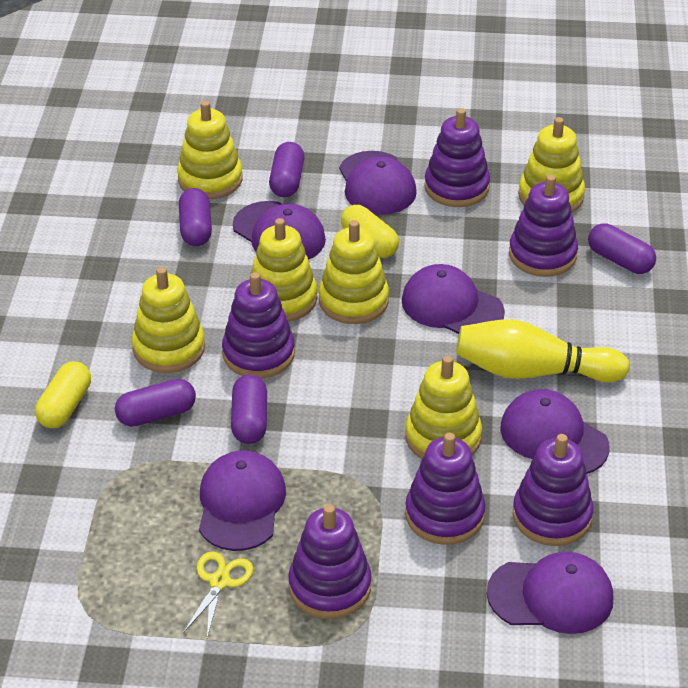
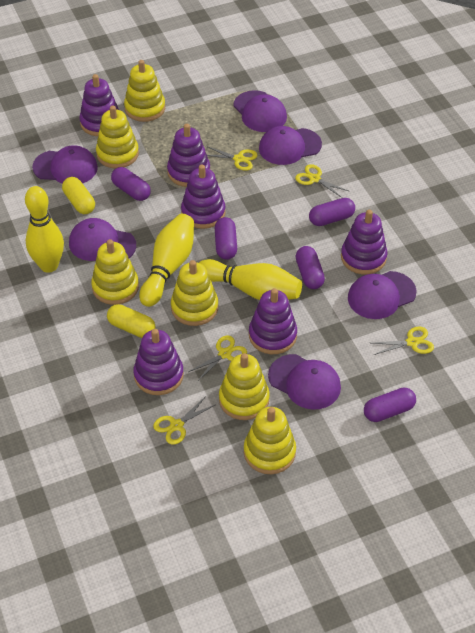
yellow bowling pin: [456,319,630,382] = 1 -> [25,186,64,273] [139,214,194,307] [199,259,302,300] = 3
yellow scissors: [183,551,253,638] = 1 -> [153,396,215,445] [188,335,247,382] [206,146,258,171] [295,164,350,198] [373,326,434,355] = 5

